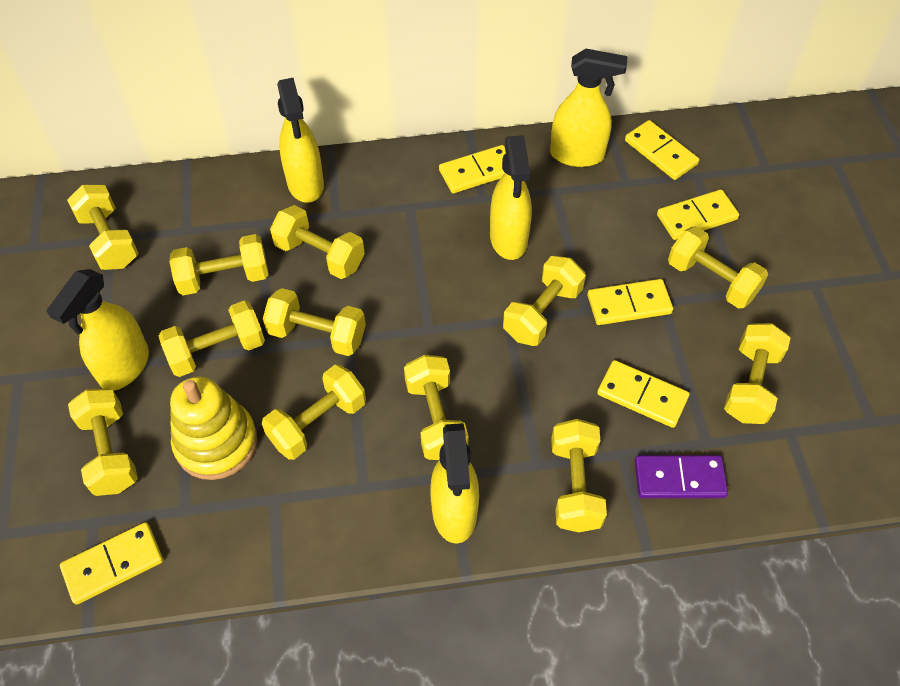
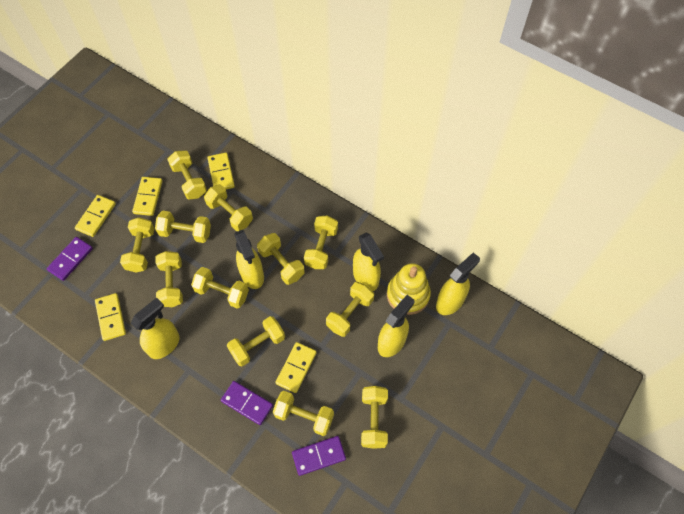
purple domino: [635,455,728,498] = 1 -> [47,237,93,281] [221,381,273,425] [292,436,346,476] = 3
yellow domino: [60,522,163,605] [439,145,506,193] [587,279,673,325] [597,360,690,428] [625,120,699,180] [657,189,739,240] = 6 -> [75,195,116,237] [95,293,126,341] [132,177,162,216] [207,153,235,189] [275,342,317,393] = 5

